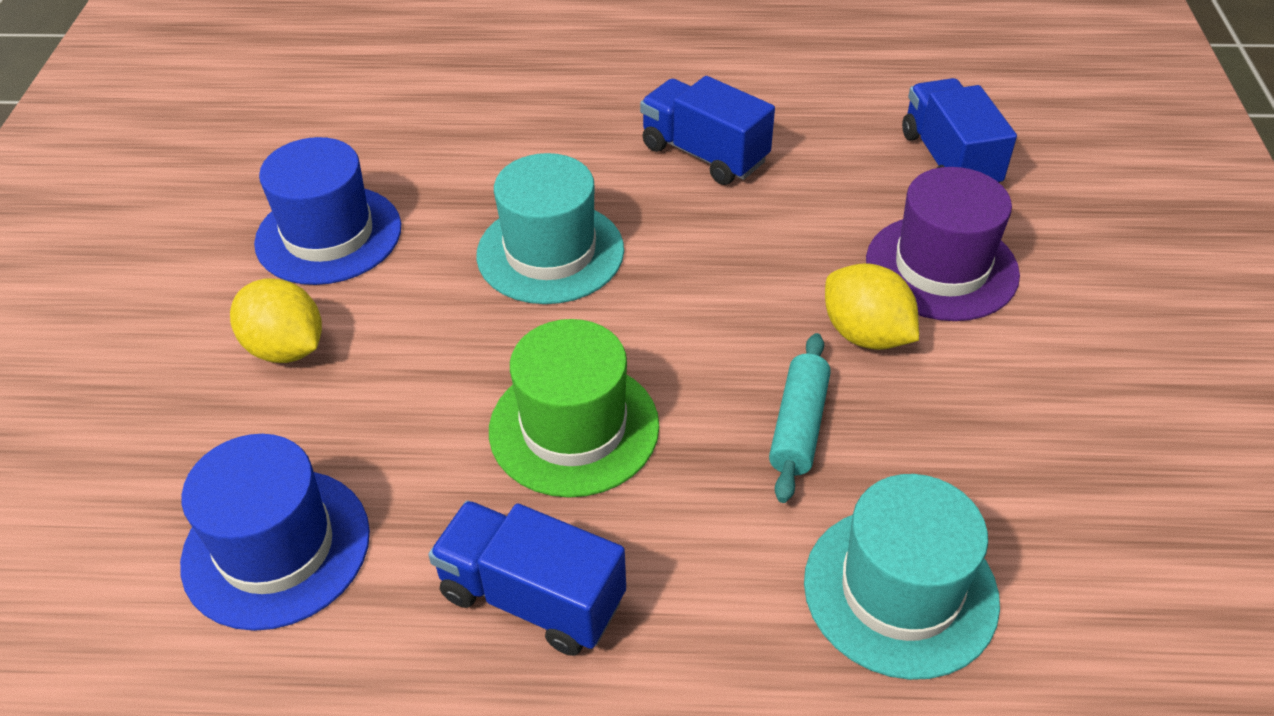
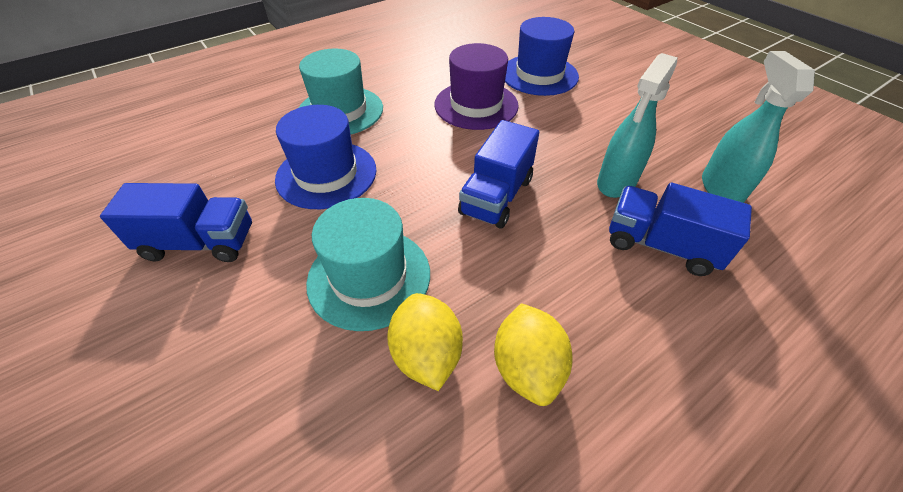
green hat: [489,319,659,498] = 1 -> none = 0
turquoise rolling pin: [769,333,831,503] = 1 -> none = 0
turquoise spray bottle: none = 0 -> [597,53,678,198] [702,51,815,203] = 2

